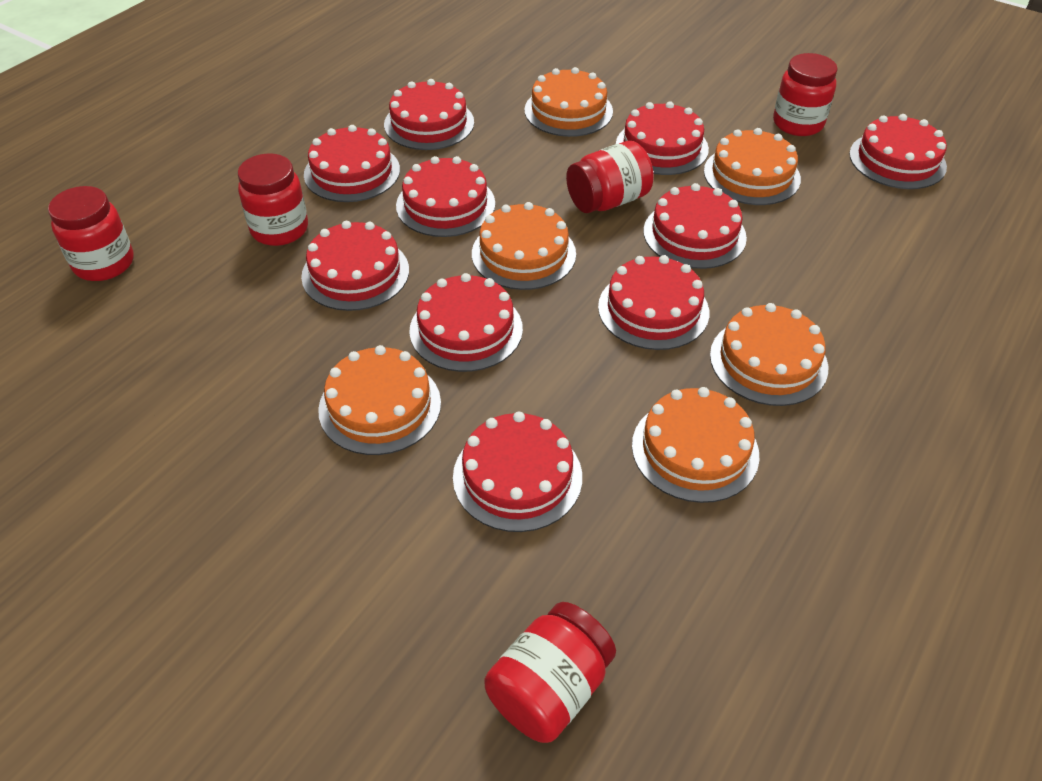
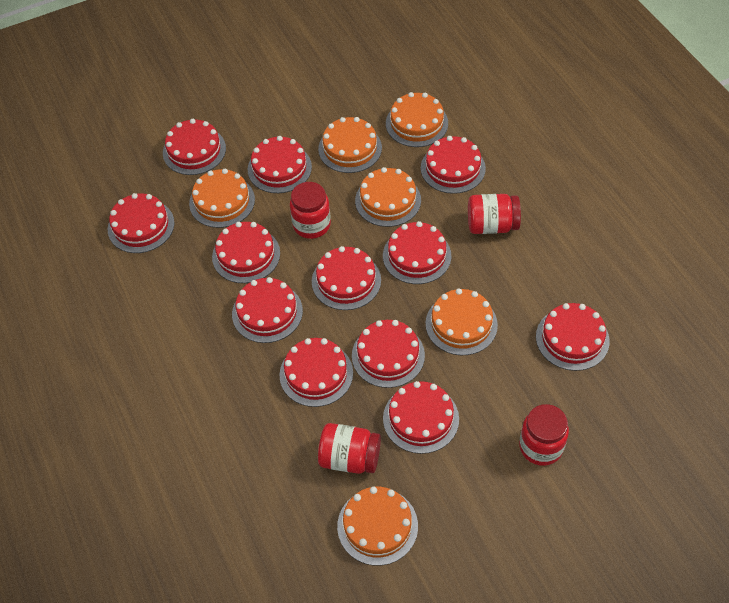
red cake: [301,221,409,311] [304,125,400,202] [384,79,474,150] [396,156,495,237] [409,273,523,372] [453,412,582,532] [598,255,709,350] [616,101,709,175] [643,183,747,269] [849,114,947,189] = 10 -> [108,193,174,253] [163,119,226,175] [212,222,280,283] [232,277,303,343] [248,136,312,193] [279,338,353,407] [312,246,381,310] [352,320,425,388] [383,221,451,284] [383,381,459,454] [421,136,486,194] [536,303,610,371] = 12
red jar: [48,186,134,281] [238,153,308,246] [484,602,616,743] [566,141,654,213] [773,53,838,136] = 5 -> [290,182,331,239] [318,423,381,474] [468,194,521,234] [519,404,569,466] = 4

